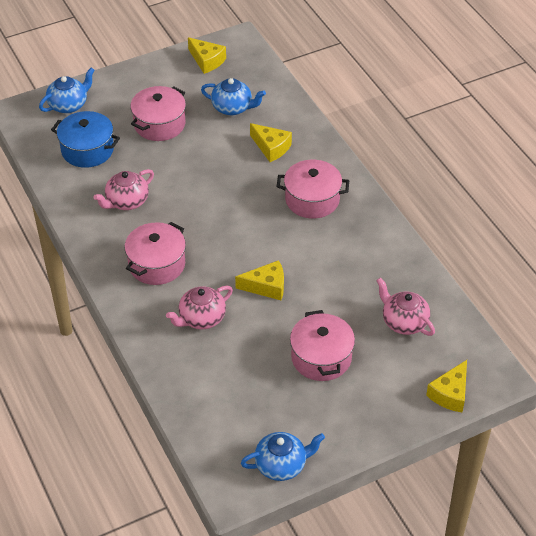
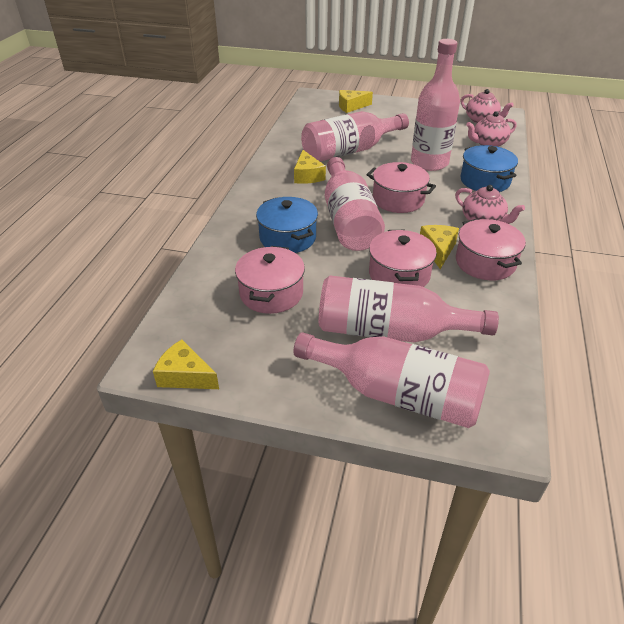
blue pot: [51,111,120,168] = 1 -> [256,197,318,253] [460,145,518,192] = 2
blue teapot: [39,67,95,113] [201,78,266,115] [241,432,325,481] = 3 -> none = 0
pink bottle: none = 0 -> [293,332,490,428] [301,111,409,162] [319,276,499,342] [325,157,385,251] [411,39,460,171] = 5

